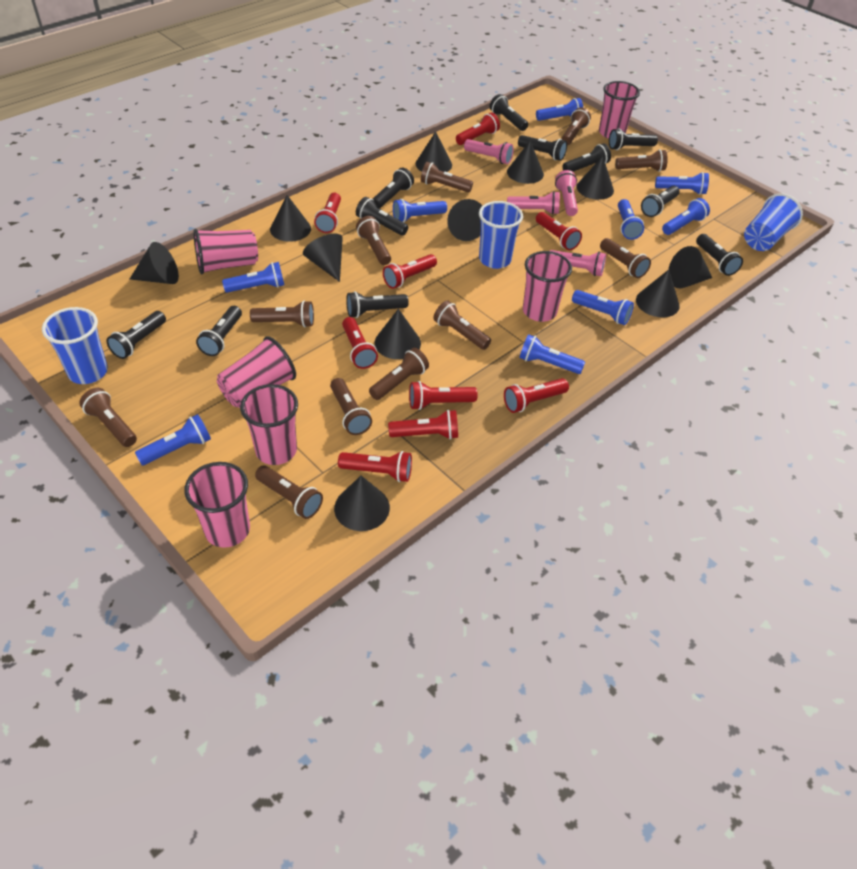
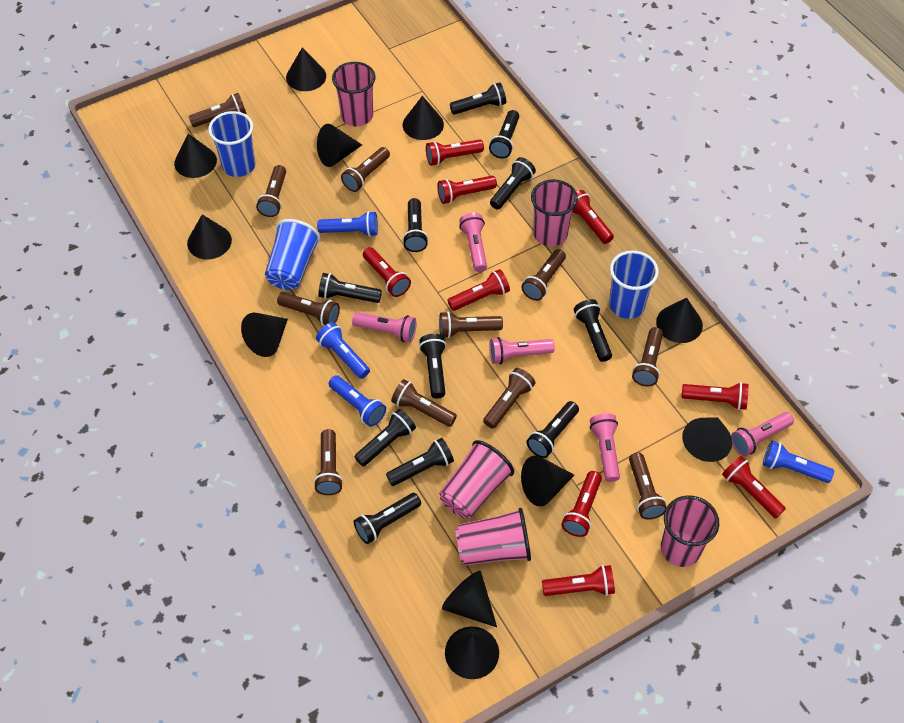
blue flashlight: [135,414,211,465] [222,262,284,293] [393,199,447,222] [519,334,585,374] [536,98,583,121] [572,290,634,325] [618,199,644,240] [655,172,709,195] [662,198,710,235] = 9 -> [316,322,370,379] [317,211,378,237] [329,375,386,427] [763,441,834,483] = 4
pink cup: [184,462,250,548] [193,229,258,275] [217,336,296,408] [240,384,298,465] [523,251,572,322] [599,81,640,139] = 6 -> [332,62,375,126] [439,440,514,519] [455,508,531,566] [531,179,578,246] [661,495,719,567] = 5
pink flashlight: [464,139,514,164] [507,191,560,215] [550,250,606,276] [555,170,578,216] = 4 -> [352,312,417,342] [459,213,487,272] [489,337,555,364] [590,413,620,482] [731,412,794,456] = 5

